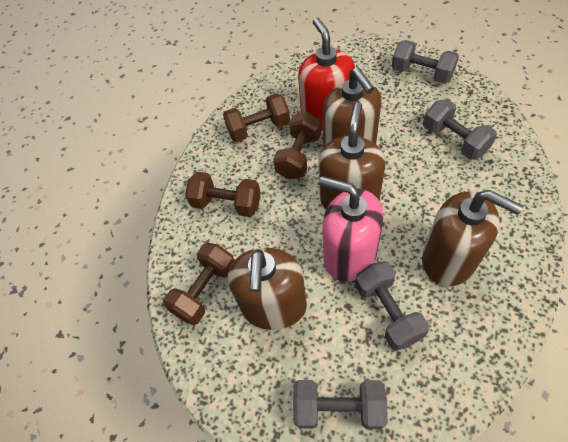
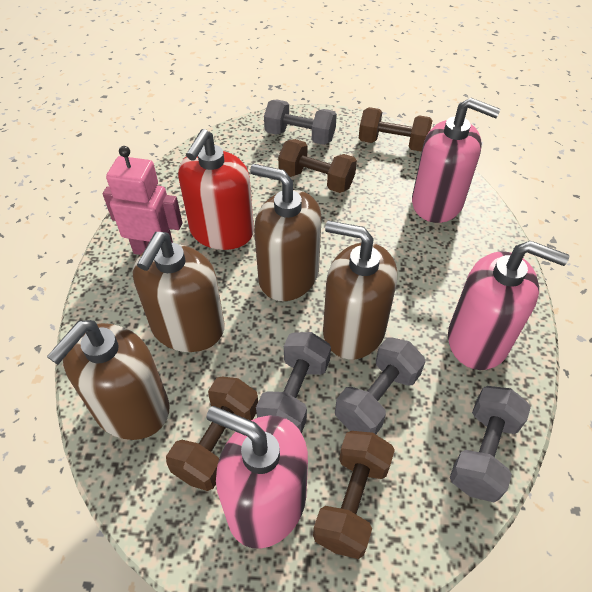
pink robot: none = 0 -> [103,146,182,255] = 1
pink soap dispenser: [319,176,383,282] = 1 -> [206,406,308,549] [412,98,501,223] [448,241,569,370] = 3

